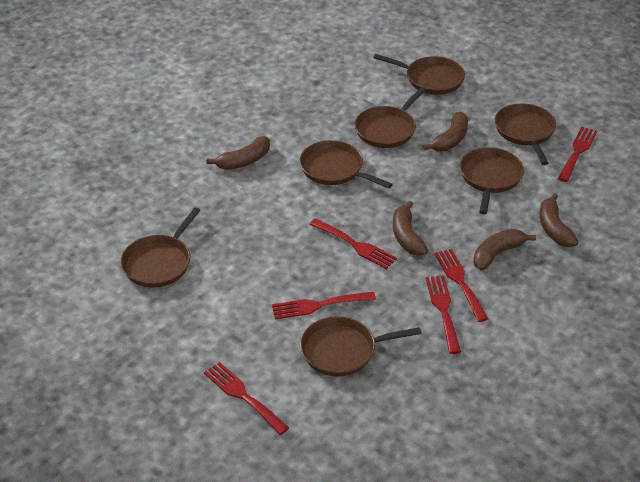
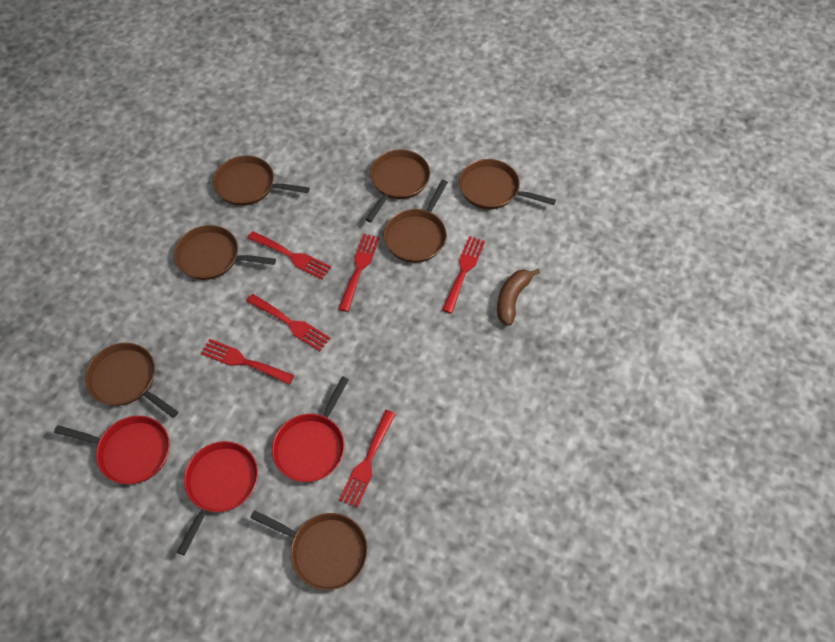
brown banana: [207,136,270,170] [393,201,428,256] [423,112,468,151] [473,229,536,270] [539,193,578,247] = 5 -> [497,269,540,326] = 1
red pan: none = 0 -> [54,416,170,484] [177,441,258,555] [272,376,349,482] = 3

